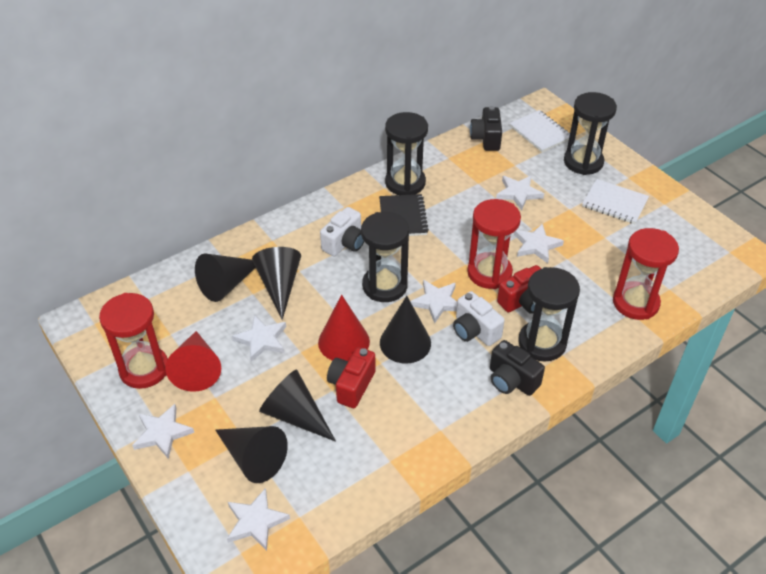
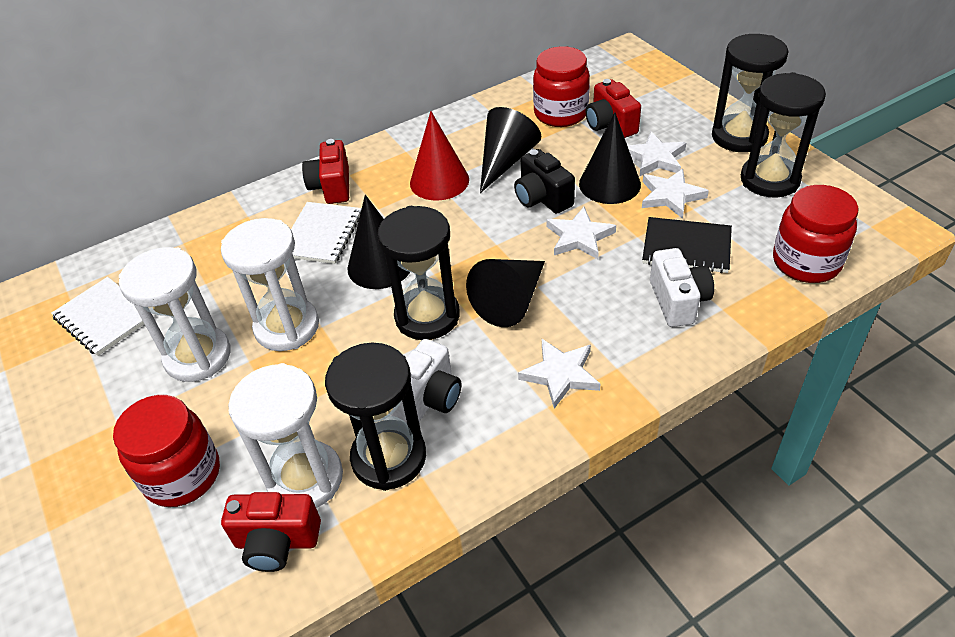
black camera: [470,106,502,151] [490,340,545,396] = 2 -> [514,149,575,214] = 1
black cone: [195,253,256,302] [215,426,288,483] [252,247,301,320] [259,369,336,442] [380,296,431,364] = 5 -> [347,195,410,289] [466,259,545,327] [480,107,541,193] [579,112,641,204] = 4
red camera: [327,347,375,408] [497,265,541,314] = 2 -> [221,492,321,572] [302,139,349,204] [586,79,641,138] = 3
red cone: [165,331,221,392] [318,295,370,361] = 2 -> [410,111,469,201] = 1
red hourglass: [99,293,168,389] [467,199,521,289] [613,228,679,320] = 3 -> none = 0
red jar: none = 0 -> [113,395,220,507] [533,46,590,127] [773,185,858,283] = 3
white hourglass: none = 0 -> [119,247,231,382] [221,218,319,351] [228,363,343,508] = 3
white star: [132,404,194,459] [227,488,290,551] [232,315,286,362] [410,280,457,324] [496,175,544,210] [514,223,564,263] = 6 -> [518,339,600,409] [547,207,616,259] [627,131,686,176] [642,169,709,219] = 4

